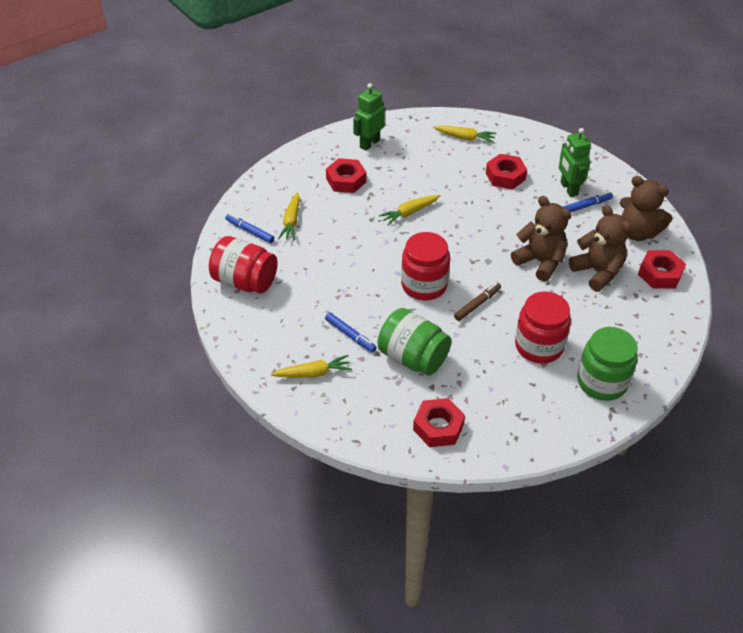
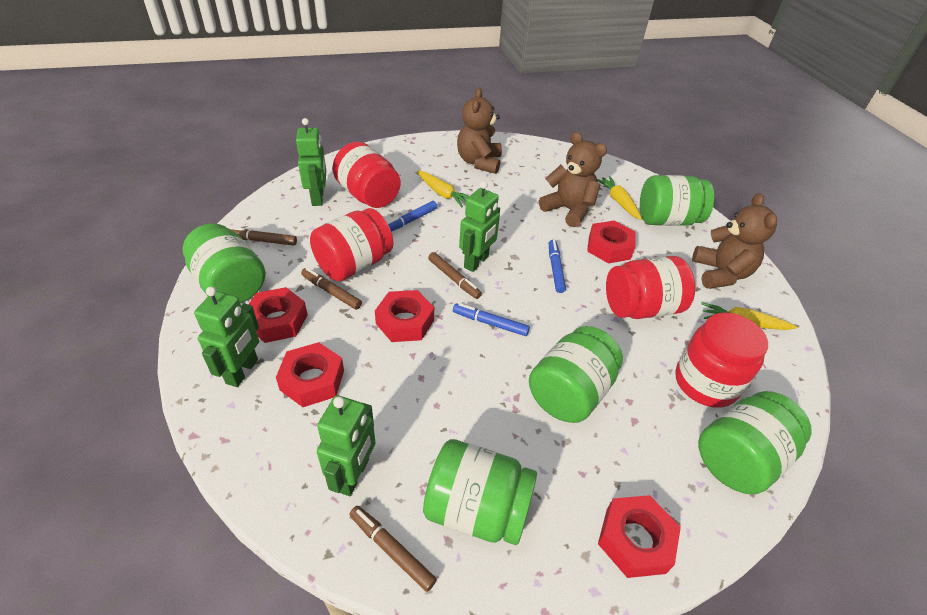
brown marker: [454,283,501,321] = 1 -> [228,227,297,246] [301,268,362,310] [349,506,437,592] [428,252,482,299] = 4
green jar: [377,308,451,375] [577,327,638,401] = 2 -> [183,223,265,303] [423,439,537,545] [529,326,623,423] [640,175,714,226] [698,391,812,495] = 5
green robot: [353,83,385,151] [559,128,591,197] = 2 -> [194,287,259,387] [296,118,326,206] [317,395,376,496] [459,181,500,272] = 4
red jar: [209,236,278,294] [401,232,450,300] [515,291,571,363] = 3 -> [310,208,393,281] [332,142,401,208] [606,256,695,319] [675,313,768,408] = 4
red nut: [326,158,366,193] [413,398,465,447] [486,154,527,189] [638,250,686,289] = 4 -> [249,287,308,343] [276,342,344,407] [375,290,434,342] [587,221,635,264] [598,495,681,578] = 5
yellow carrot: [271,355,352,378] [278,192,300,240] [379,195,440,225] [433,125,496,143] = 4 -> [417,171,469,207] [597,176,642,220] [702,303,797,330] = 3

